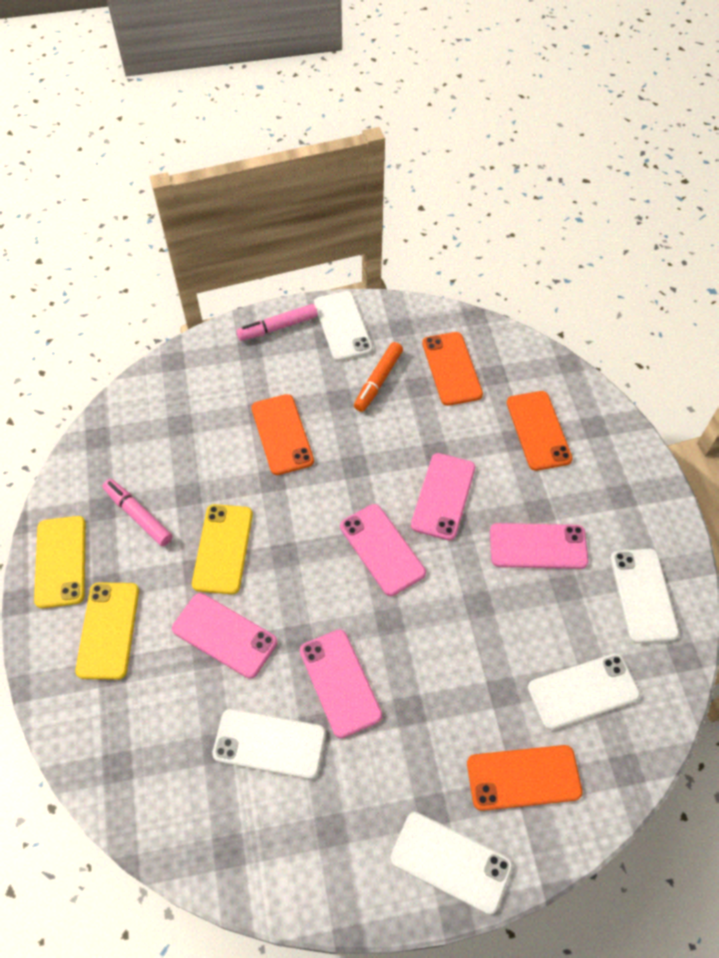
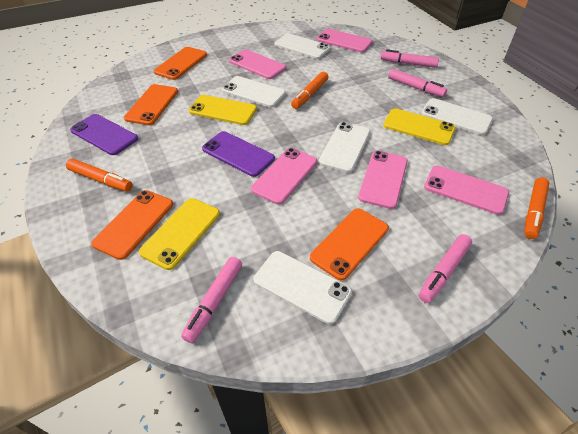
orange marker: [354,342,403,412] = 1 -> [66,159,133,192] [291,72,328,109] [524,177,549,239] = 3
pink marker: [102,479,173,546] [236,304,318,341] = 2 -> [181,257,242,343] [381,49,439,68] [388,69,447,97] [419,234,472,303] = 4
purple phone: none = 0 -> [70,114,138,155] [202,131,275,177] = 2

